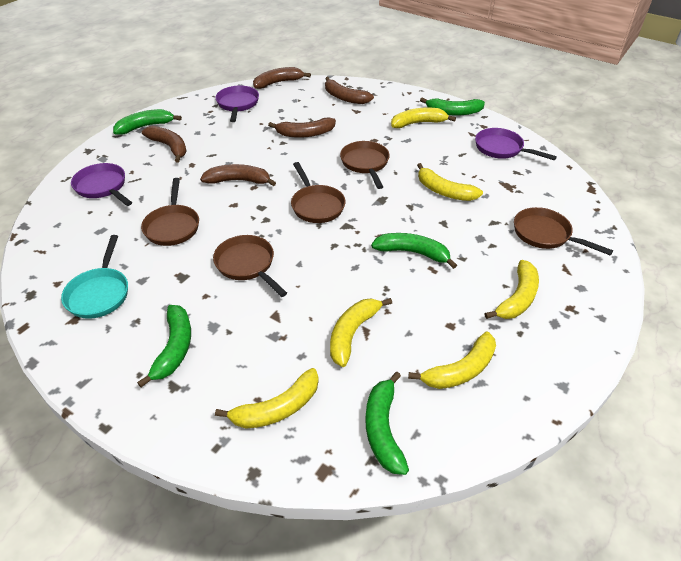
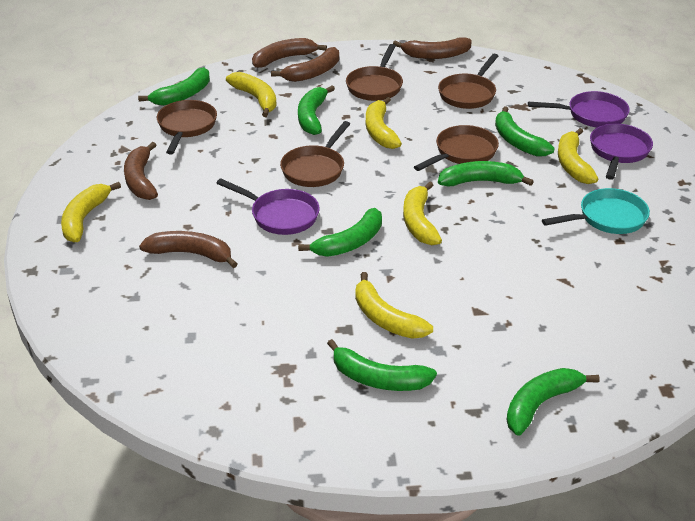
green banana: [113,109,182,135] [137,305,191,387] [365,372,409,475] [371,233,457,269] [420,98,485,116] = 5 -> [138,67,210,106] [298,85,335,135] [298,208,382,257] [327,339,437,391] [438,161,534,186] [495,106,555,157] [506,368,600,436] = 7

